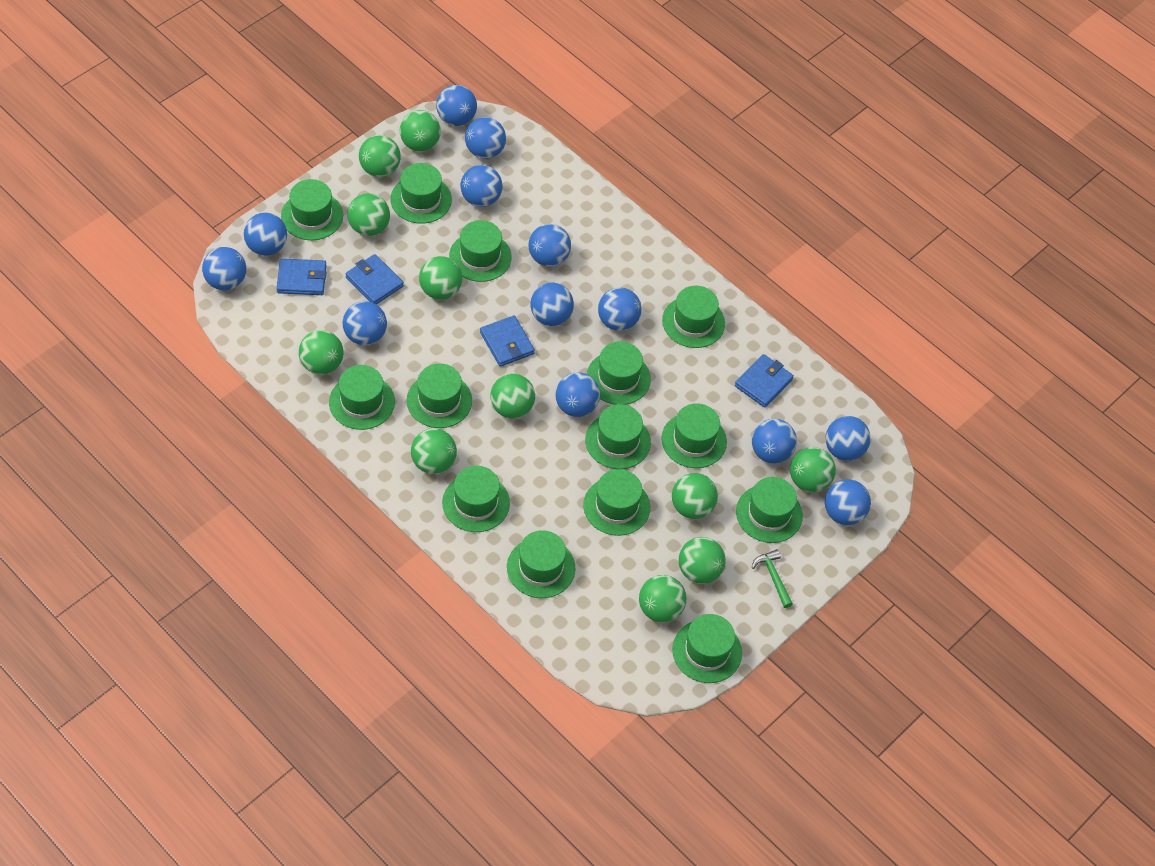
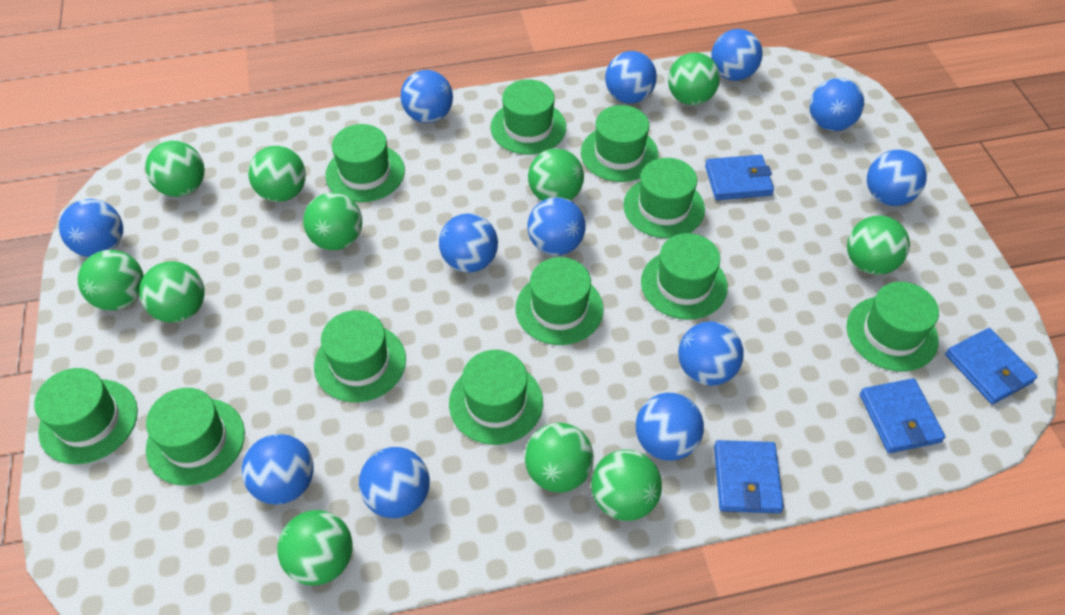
blue ball: [202,247,246,291] [244,213,287,256] [343,301,387,345] [436,85,477,126] [461,165,502,207] [465,117,506,159] [528,224,571,267] [531,283,574,326] [555,372,600,417] [598,287,642,331] [752,419,797,464] [825,416,871,461] [825,480,871,525] = 13 -> [59,199,123,257] [242,434,314,505] [359,447,430,518] [401,70,453,123] [439,213,498,272] [527,197,586,255] [605,51,657,104] [636,393,704,461] [678,321,744,386] [711,29,763,81] [809,78,864,131] [867,150,927,206] = 12
green hammer: [752,549,793,608] = 1 -> none = 0
green hat: [281,179,343,240] [329,365,395,430] [391,163,452,224] [407,363,472,428] [442,466,510,532] [449,220,511,282] [507,530,575,598] [583,469,650,536] [585,404,651,469] [587,341,651,405] [661,403,727,468] [662,286,725,348] [672,614,742,683] [736,477,803,543] = 14 -> [34,368,138,464] [146,388,245,486] [314,310,406,402] [325,124,405,202] [449,350,543,445] [491,80,566,154] [515,257,603,345] [581,105,658,182] [623,158,705,238] [641,233,728,320] [847,282,939,372] = 11

